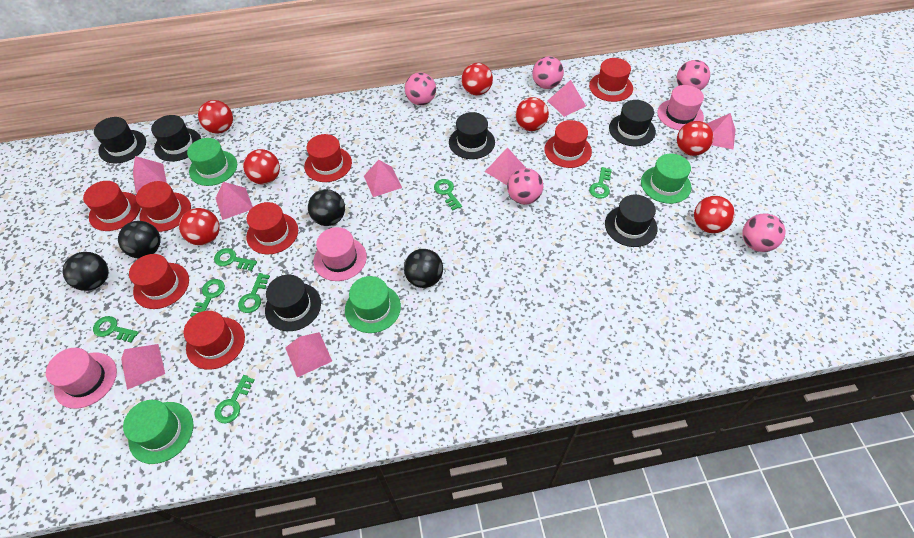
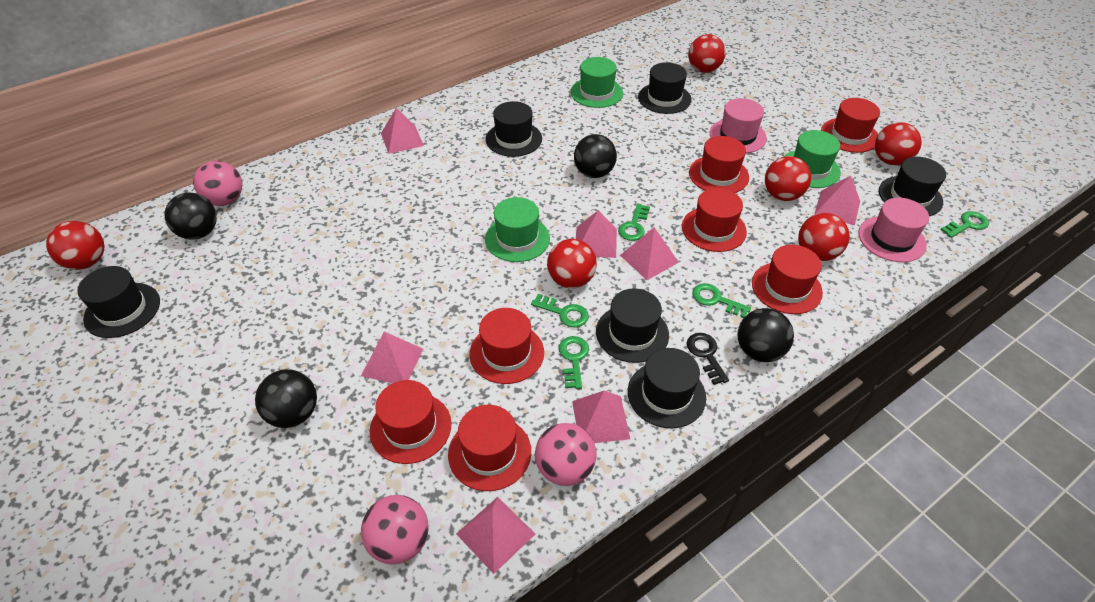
black key: none = 0 -> [687,333,729,385] = 1
green hat: [123,400,193,464] [187,138,237,186] [345,276,401,333] [641,154,691,204] = 4 -> [485,197,550,262] [571,57,623,108] [783,130,841,188] = 3
green key: [93,316,139,343] [190,279,225,317] [214,248,257,271] [214,375,255,424] [238,273,270,313] [434,179,462,211] [589,167,612,199] = 7 -> [531,294,589,327] [559,336,589,389] [618,204,650,241] [692,283,751,318] [940,211,989,238] = 5
pink ball: [405,72,436,105] [507,168,543,205] [532,56,564,89] [677,60,710,90] [742,214,786,252] = 5 -> [193,161,242,206] [361,495,429,564] [535,423,596,486] = 3
pink hat: [46,348,117,409] [314,227,367,281] [657,85,704,130] = 3 -> [710,98,767,153] [858,198,929,262] = 2
pink pyramid: [121,344,165,390] [133,156,167,193] [216,182,253,220] [285,332,332,377] [364,160,402,197] [485,147,526,185] [548,80,586,117] [706,113,735,150] = 8 -> [361,332,423,383] [381,108,424,154] [456,497,535,574] [572,391,630,443] [576,210,617,258] [620,227,679,280] [814,176,860,225] = 7
red ball: [179,208,220,245] [198,100,233,134] [243,149,280,185] [462,63,493,96] [516,97,549,131] [677,121,713,156] [694,196,735,233] = 7 -> [46,221,104,270] [547,239,597,288] [688,34,726,73] [765,156,811,201] [798,213,850,261] [875,122,922,165] = 6
red hat: [83,181,141,231] [129,254,189,309] [136,181,191,232] [184,311,245,370] [246,202,298,254] [304,134,352,182] [544,120,592,168] [589,58,633,102] = 8 -> [370,380,451,464] [448,405,531,491] [469,308,544,384] [682,188,747,252] [689,136,749,193] [752,245,823,314] [821,98,880,153] = 7

